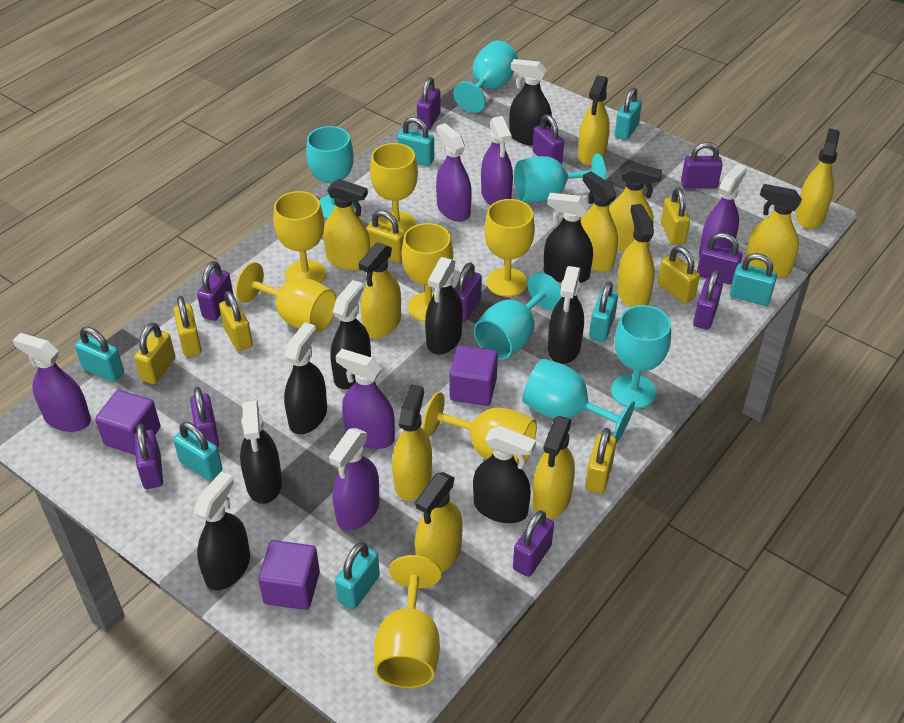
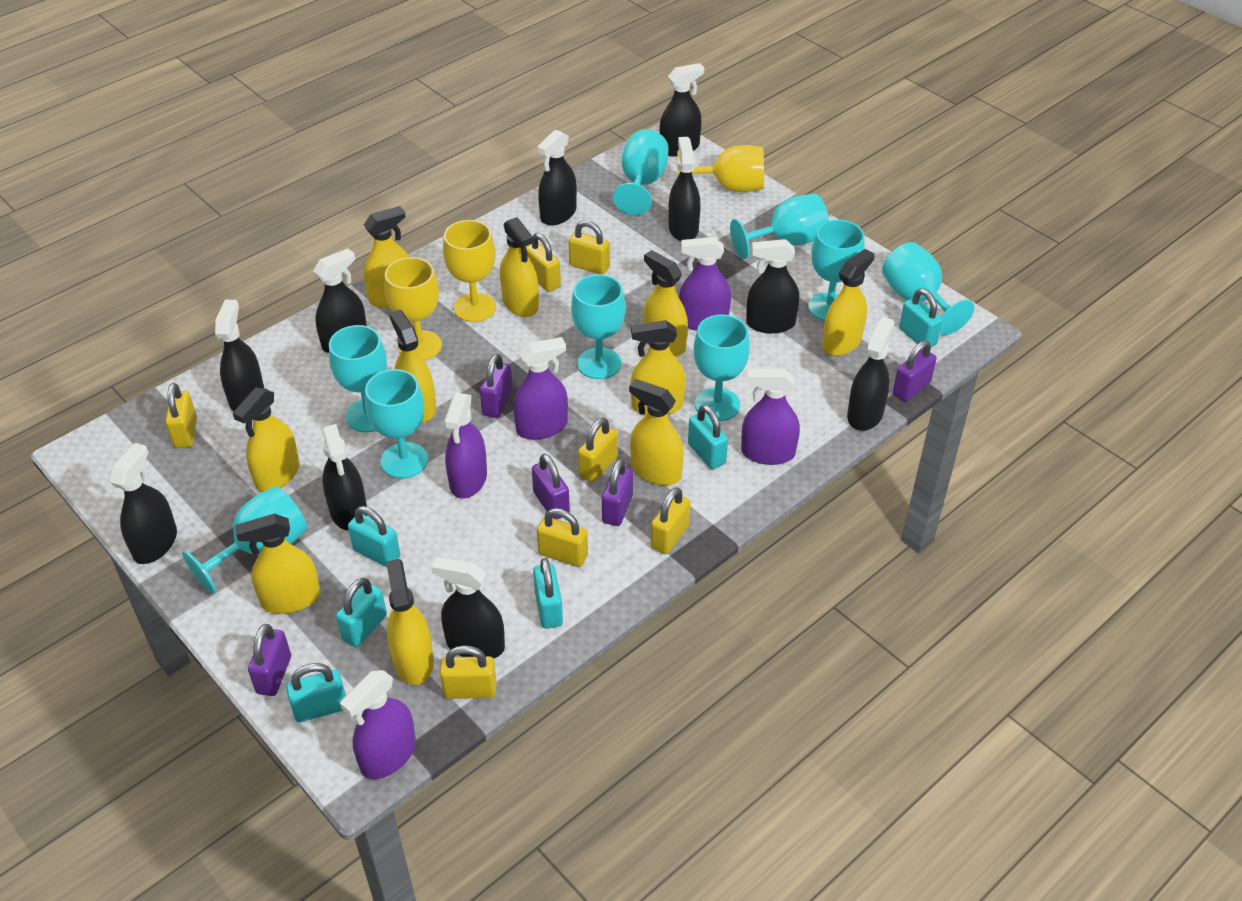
black spray bottle: [194,471,250,591] [240,400,282,504] [284,322,327,434] [330,280,371,389] [425,257,463,355] [473,426,536,523] [509,59,552,145] [544,193,593,283] [548,266,584,364] = 9 -> [110,443,177,564] [215,300,264,412] [313,248,367,353] [322,424,367,531] [431,557,505,659] [537,129,577,226] [659,63,704,157] [669,137,701,241] [746,239,800,333] [847,317,894,431] = 10
purple cube: [95,390,161,455] [258,540,320,610] [450,345,498,406] = 3 -> none = 0
purple padlock: [134,424,163,489] [190,387,219,448] [197,261,233,321] [417,77,441,130] [454,262,482,322] [513,510,554,577] [532,114,564,164] [681,142,723,189] [693,270,723,330] [697,233,743,285] = 10 -> [248,624,291,696] [480,354,513,418] [532,454,570,519] [602,459,633,526] [893,341,937,401] = 5
purple spray bottle: [13,333,91,432] [329,428,380,531] [336,349,395,449] [436,123,472,222] [481,116,513,205] [699,164,747,257] = 6 -> [340,670,416,779] [444,393,487,499] [513,337,568,440] [679,237,731,330] [741,369,800,465] = 5
turquoise goblet: [306,126,354,219] [453,41,518,113] [474,272,562,360] [514,153,606,202] [522,359,635,443] [611,305,671,409] = 6 -> [182,486,307,594] [329,325,387,432] [365,369,428,479] [571,274,625,379] [613,129,669,215] [694,314,750,421] [730,193,829,259] [808,220,865,321] [882,242,975,335] = 9
turquoise padlock: [75,327,124,382] [173,422,223,481] [335,542,380,610] [397,117,434,166] [589,281,618,342] [615,87,642,140] [730,253,777,306] = 7 -> [286,663,346,722] [336,578,387,647] [348,506,400,567] [533,558,563,629] [688,405,728,469] [899,288,943,349] = 6
yellow goblet: [235,262,337,333] [274,191,326,283] [370,143,418,233] [374,555,441,688] [402,223,453,322] [422,392,537,464] [484,199,535,297] = 7 -> [384,257,442,361] [443,220,496,322] [677,145,764,192] = 3
yellow spray bottle: [323,179,370,270] [358,242,401,339] [392,384,432,501] [415,472,463,573] [533,416,575,519] [578,75,610,165] [581,171,618,272] [609,162,662,252] [617,204,655,307] [746,184,802,278] [796,128,840,229] = 11 -> [233,387,300,492] [235,514,320,614] [364,206,409,308] [386,559,434,685] [389,310,436,422] [500,217,539,317] [629,379,684,485] [631,320,686,415] [643,250,688,356] [822,249,874,356] = 10

